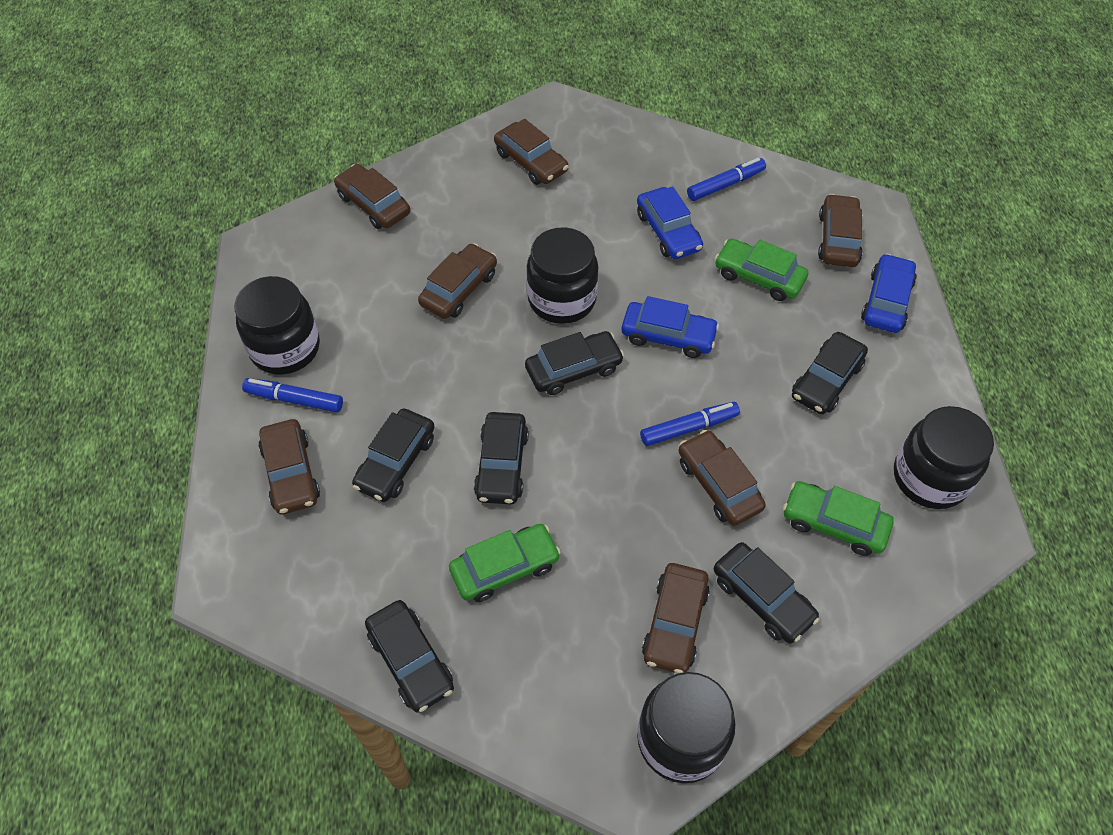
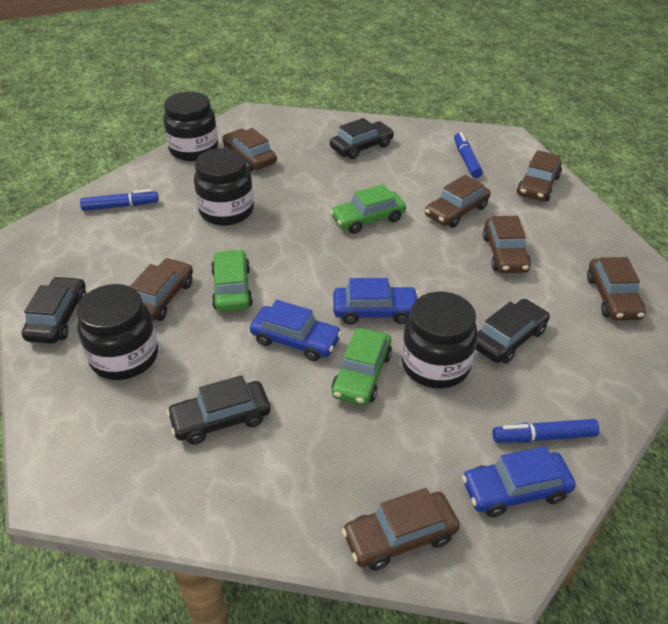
black car: [352,408,435,502] [365,600,454,713] [474,412,529,504] [525,331,624,395] [714,542,820,643] [792,332,868,414] = 6 -> [22,276,87,344] [167,375,270,445] [330,118,394,159] [475,299,550,364] = 4

